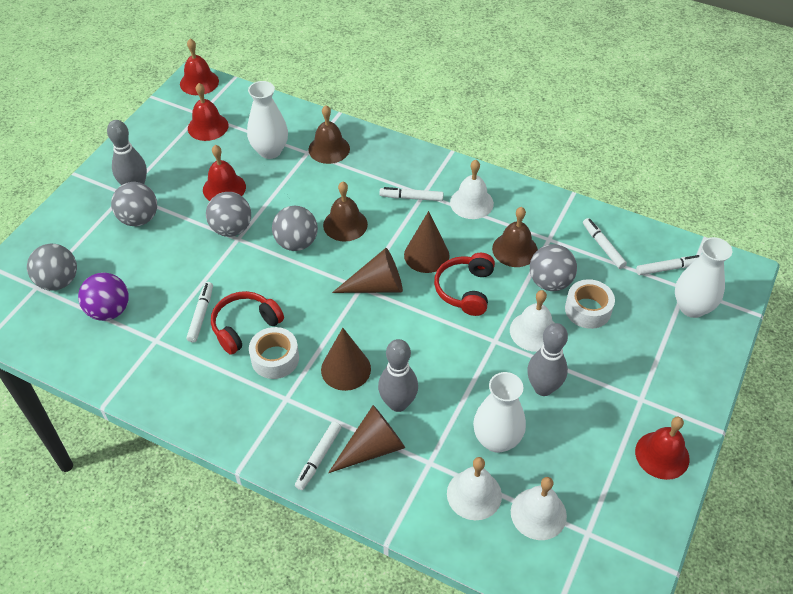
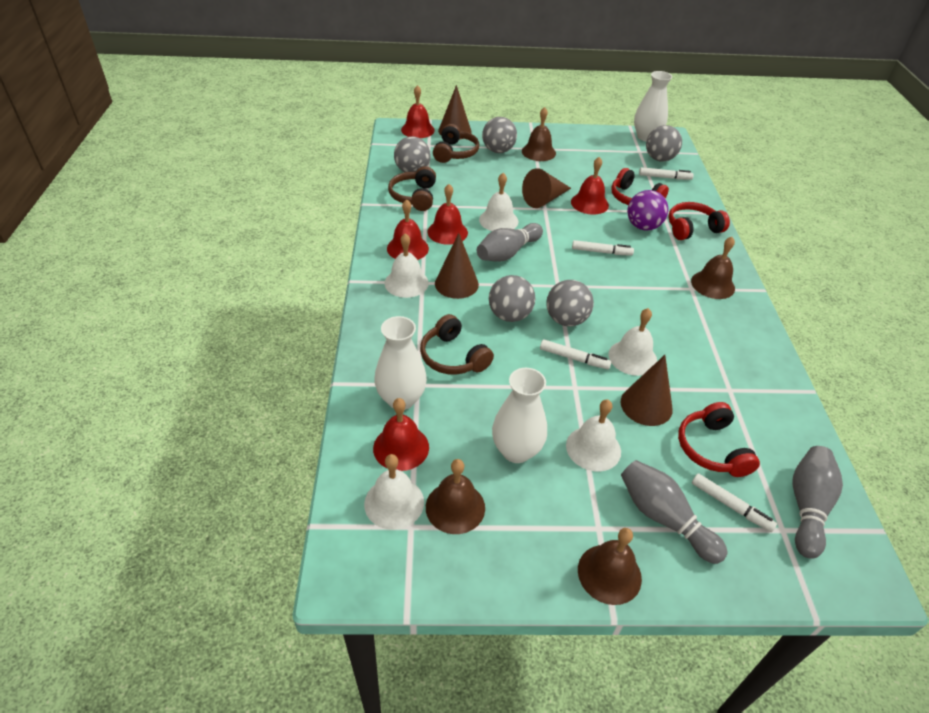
brown bell: [308,105,350,164] [323,182,368,242] [492,207,538,267] = 3 -> [426,459,485,534] [522,107,556,161] [578,528,642,605] [691,237,735,299] = 4
brown headphones: none = 0 -> [388,166,436,211] [420,314,494,375] [433,124,479,163] = 3
red bell: [180,38,219,95] [188,83,228,141] [203,145,246,201] [635,417,690,480] = 4 -> [373,398,429,471] [387,199,429,260] [401,85,435,138] [428,184,468,245] [571,157,609,215] = 5
red headphones: [211,291,284,355] [434,253,495,316] = 2 -> [611,168,669,205] [668,202,730,240] [678,402,760,477] = 3
white bell: [447,457,502,520] [450,160,494,219] [510,290,554,352] [511,477,567,540] = 4 -> [364,454,424,530] [384,233,429,298] [479,173,519,231] [566,400,621,471] [608,308,657,376] = 5
white marker: [187,282,213,343] [295,421,342,490] [379,187,444,201] [583,218,627,269] [636,255,700,275] = 5 -> [540,339,612,369] [572,240,634,256] [639,167,694,180] [692,473,777,532] = 4
white tape: [249,327,299,379] [565,279,615,329] = 2 -> none = 0

